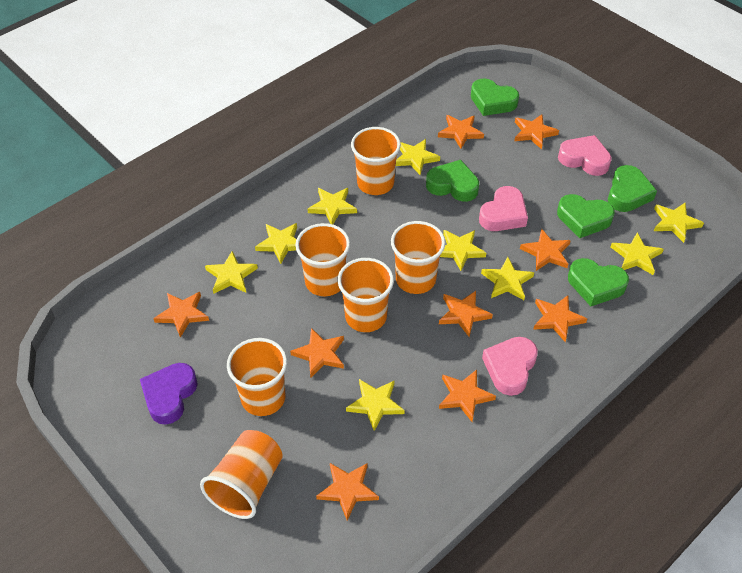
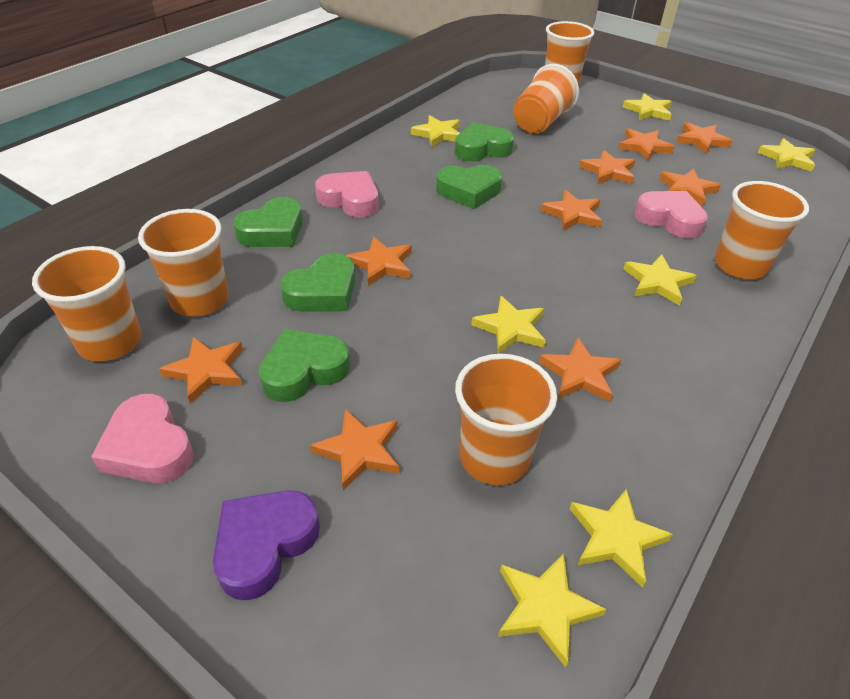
yellow star: [205,251,258,294] [255,223,297,264] [308,188,357,224] [346,379,405,431] [396,139,440,175] [440,230,486,271] [481,257,534,300] [611,232,664,275] [654,202,704,243] = 9 -> [411,115,460,147] [471,296,546,354] [498,553,607,668] [570,489,673,588] [623,93,672,121] [623,254,697,305] [758,138,815,172] = 7

